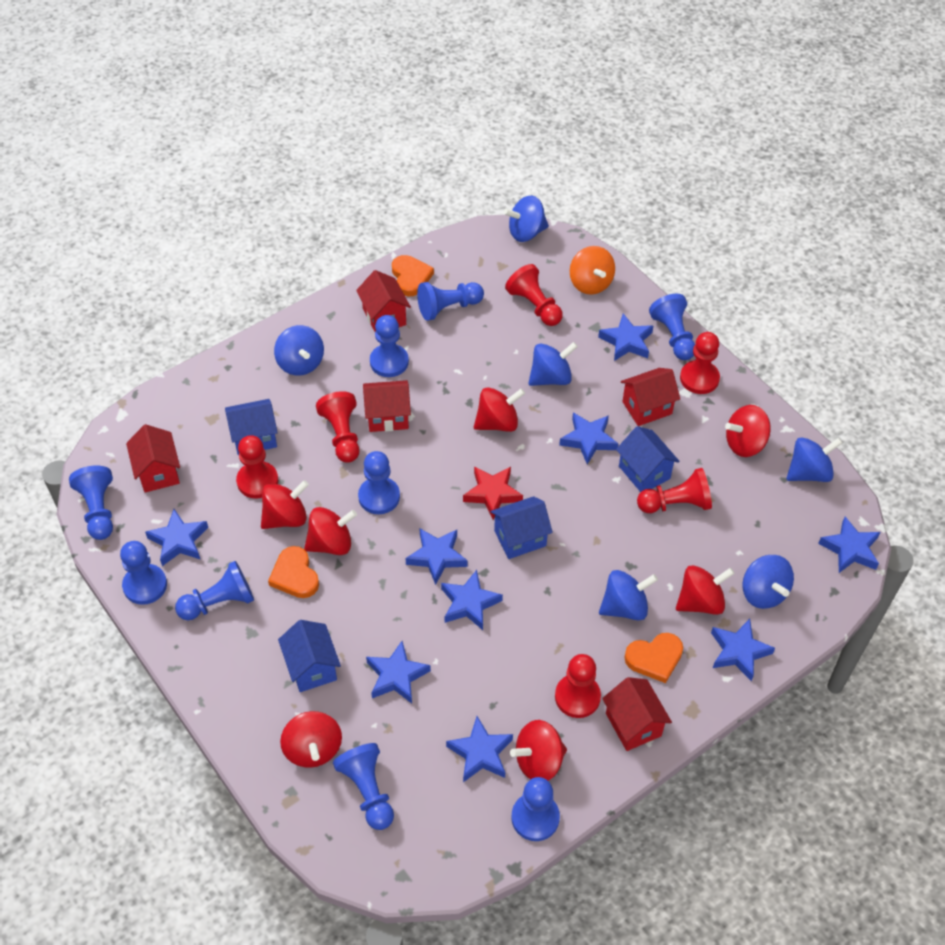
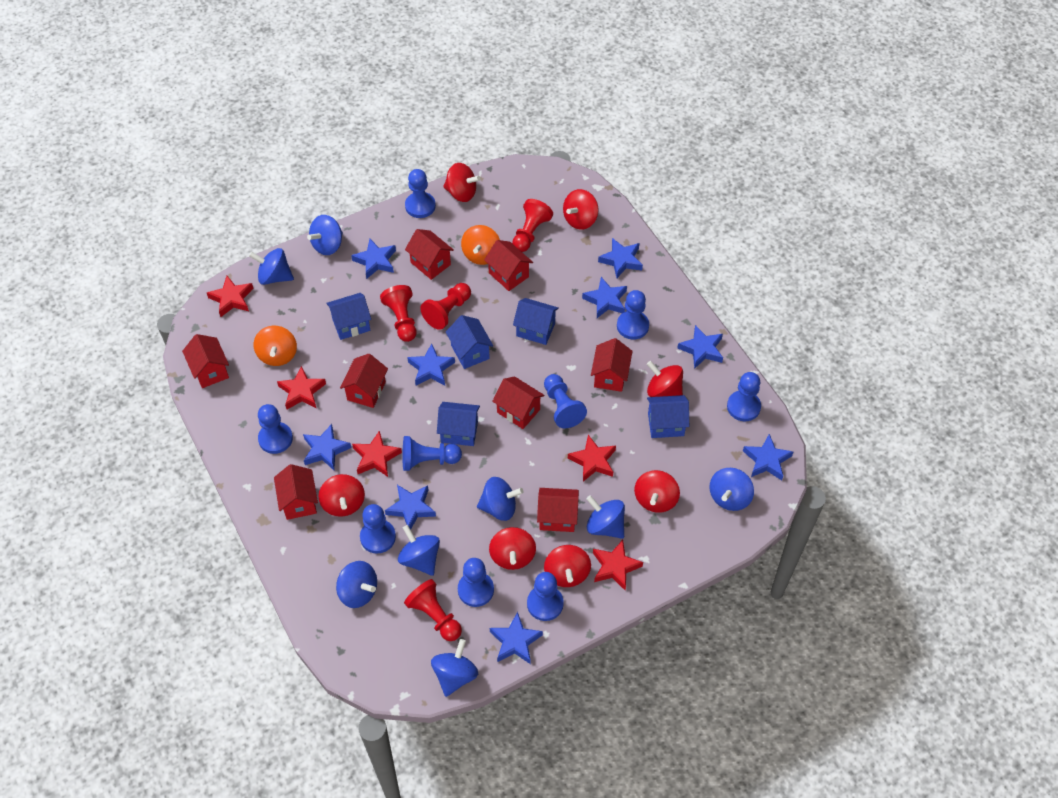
blue house: [225,399,278,455] [278,620,341,692] [490,496,553,559] [616,426,680,492] = 4 -> [326,293,371,340] [437,402,480,446] [446,315,493,369] [513,298,559,345] [647,395,689,438] = 5
blue spinning top: [274,325,324,376] [503,196,549,242] [528,342,578,386] [599,570,658,621] [742,555,794,609] [786,437,843,482] = 6 -> [249,248,294,285] [307,215,343,255] [336,561,377,608] [398,525,440,576] [431,639,478,697] [477,477,524,521] [586,495,625,539] [710,468,754,511] = 8
orange heart: [268,546,319,598] [392,255,434,296] [624,633,683,683] = 3 -> none = 0
orange spinning top: [570,246,615,295] = 1 -> [254,326,297,366] [461,225,500,265] = 2
red house: [126,424,180,493] [356,270,411,332] [363,380,411,432] [602,677,672,751] [621,368,680,426] = 5 -> [182,334,229,388] [274,464,318,520] [340,354,388,408] [405,229,454,280] [484,240,533,291] [492,376,544,429] [537,488,579,532] [591,338,633,392] = 8
red pawn: [236,435,278,499] [316,391,359,463] [505,264,563,326] [555,654,601,718] [637,468,712,513] [680,332,720,394] = 6 -> [380,285,416,342] [404,579,462,641] [420,283,471,330] [512,199,553,252] = 4
red star: [463,467,523,519] = 1 -> [207,276,254,317] [277,366,326,409] [352,431,402,477] [568,435,616,482] [593,540,643,590] = 5

